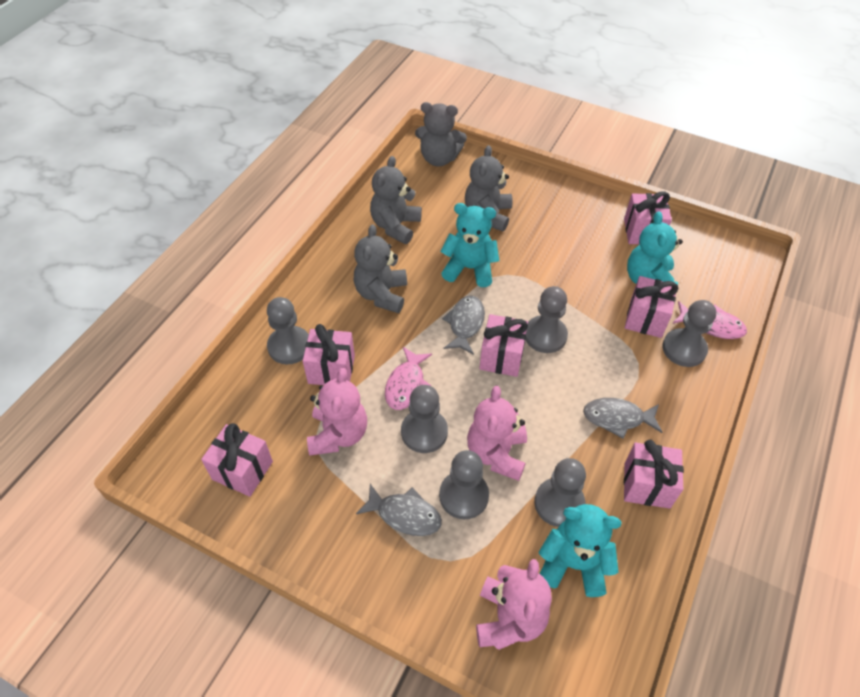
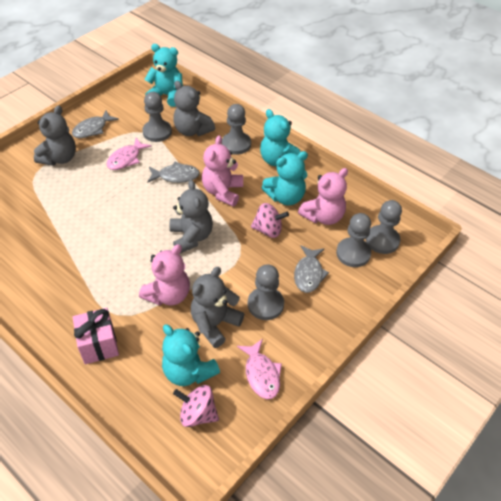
grey pawn: [267,297,309,364] [401,385,448,453] [439,450,489,519] [525,286,568,353] [534,458,586,527] [662,300,716,367] = 6 -> [142,92,172,142] [222,104,251,155] [248,264,284,320] [336,213,371,267] [366,200,402,254] = 5
pink gift: [201,423,273,497] [303,324,355,385] [479,314,528,377] [624,191,672,244] [624,440,684,509] [625,276,679,338] = 6 -> [73,308,119,364] = 1
pink spinning top: none = 0 -> [173,385,219,427] [251,203,289,238] = 2
turquoise teddy bear: [440,203,499,287] [539,504,621,597] [627,211,683,285] = 3 -> [144,44,183,107] [162,324,220,386] [260,109,300,166] [262,151,308,205] = 4

